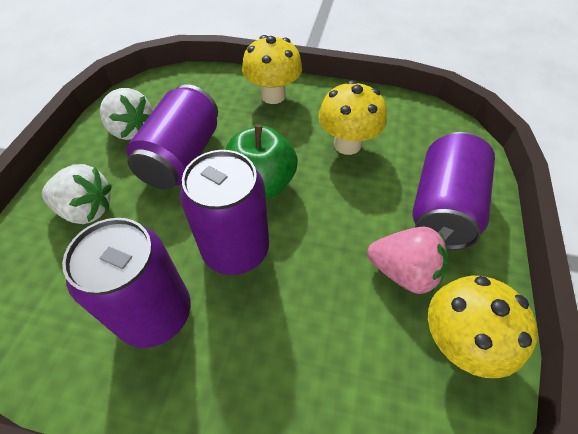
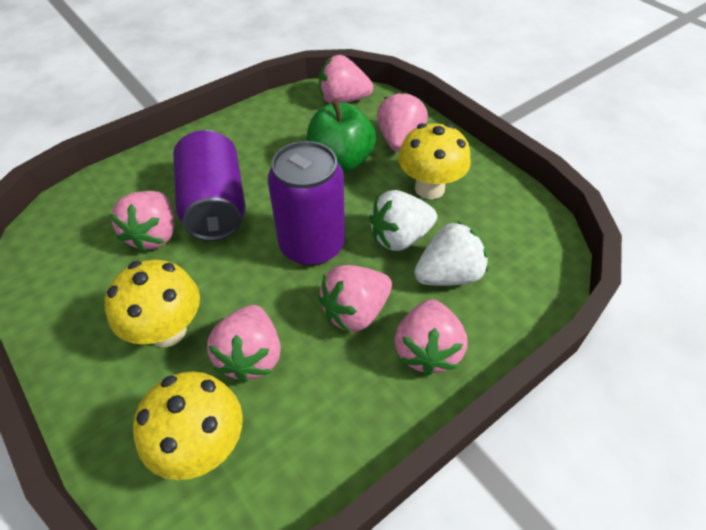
pink strawberry: [367,227,449,294] = 1 -> [110,191,174,252] [207,305,281,383] [318,265,392,333] [319,55,374,104] [377,91,428,152] [395,299,467,376] = 6
purple can: [62,218,191,348] [126,84,218,189] [180,150,269,275] [412,132,495,250] = 4 -> [173,130,246,241] [268,141,345,266] = 2

